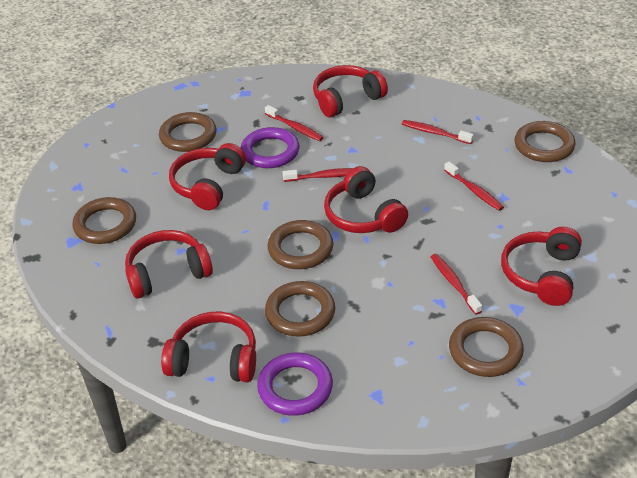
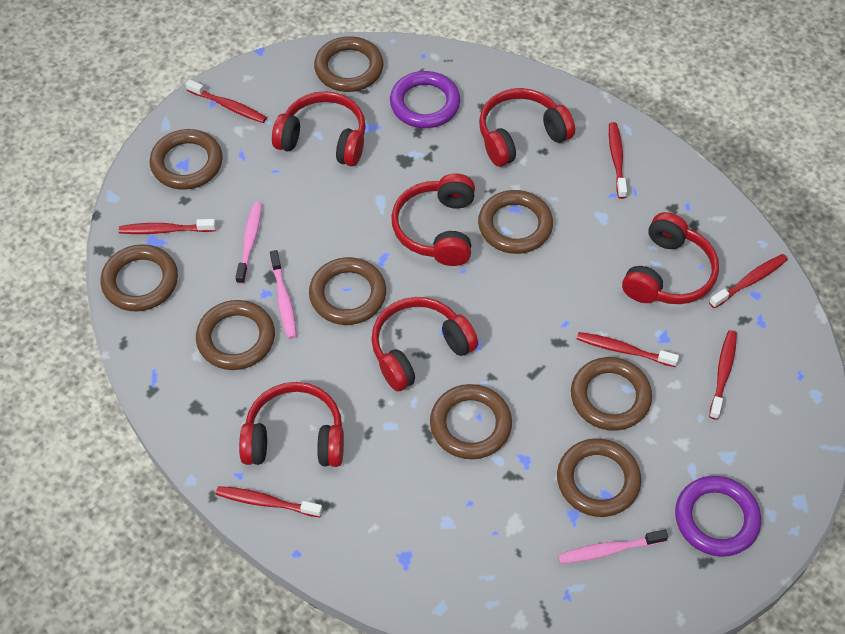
brown ring: [72,197,136,244] [159,112,216,152] [265,281,335,337] [267,220,333,269] [449,317,524,377] [514,121,576,162] = 6 -> [101,244,178,311] [150,129,223,190] [196,300,275,370] [309,257,386,325] [314,36,383,92] [430,384,512,459] [478,190,553,254] [557,438,641,517] [571,357,652,431] = 9
pink toothbrush: none = 0 -> [235,202,262,284] [270,250,297,339] [558,530,668,564] = 3
red toothbrush: [265,105,324,141] [283,168,353,182] [402,120,474,144] [431,254,482,315] [444,162,504,211] = 5 -> [119,219,216,234] [186,79,267,123] [216,486,322,517] [577,332,679,367] [609,122,627,199] [709,254,788,308] [709,330,737,420] = 7

